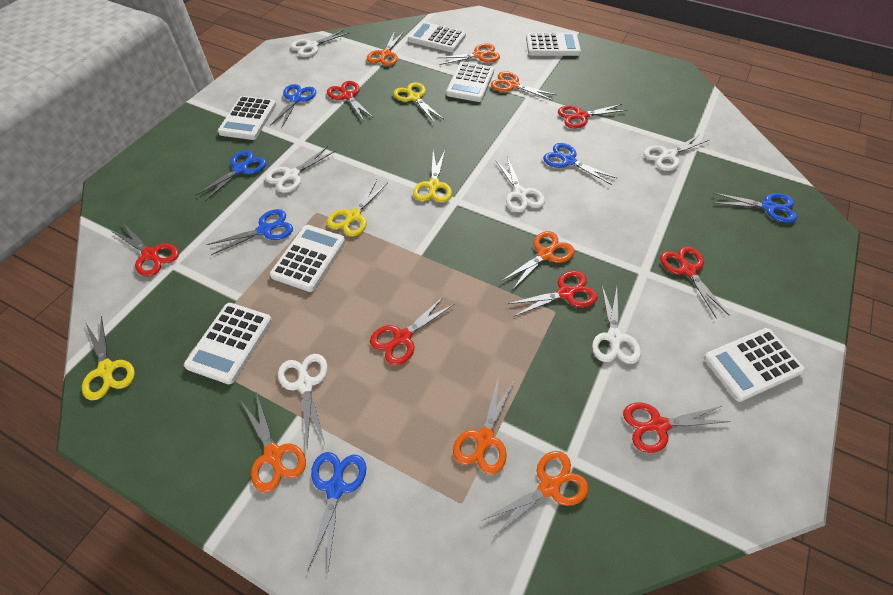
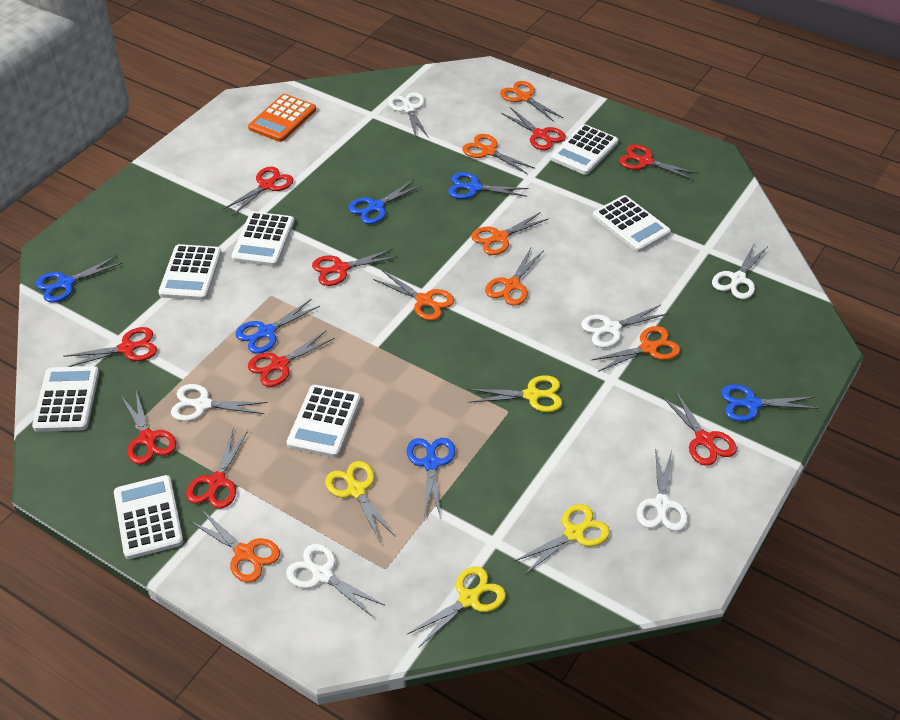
orange calculator: none = 0 -> [248,94,316,142] = 1
red scissors: [111,223,179,277] [327,81,374,121] [370,296,454,365] [507,271,597,317] [558,104,627,128] [623,403,731,453] [660,246,729,319] = 7 -> [63,327,157,367] [122,391,176,464] [186,429,248,509] [223,166,293,216] [248,331,335,387] [312,249,398,286] [501,107,566,150] [619,144,697,180] [662,390,737,466] = 9

